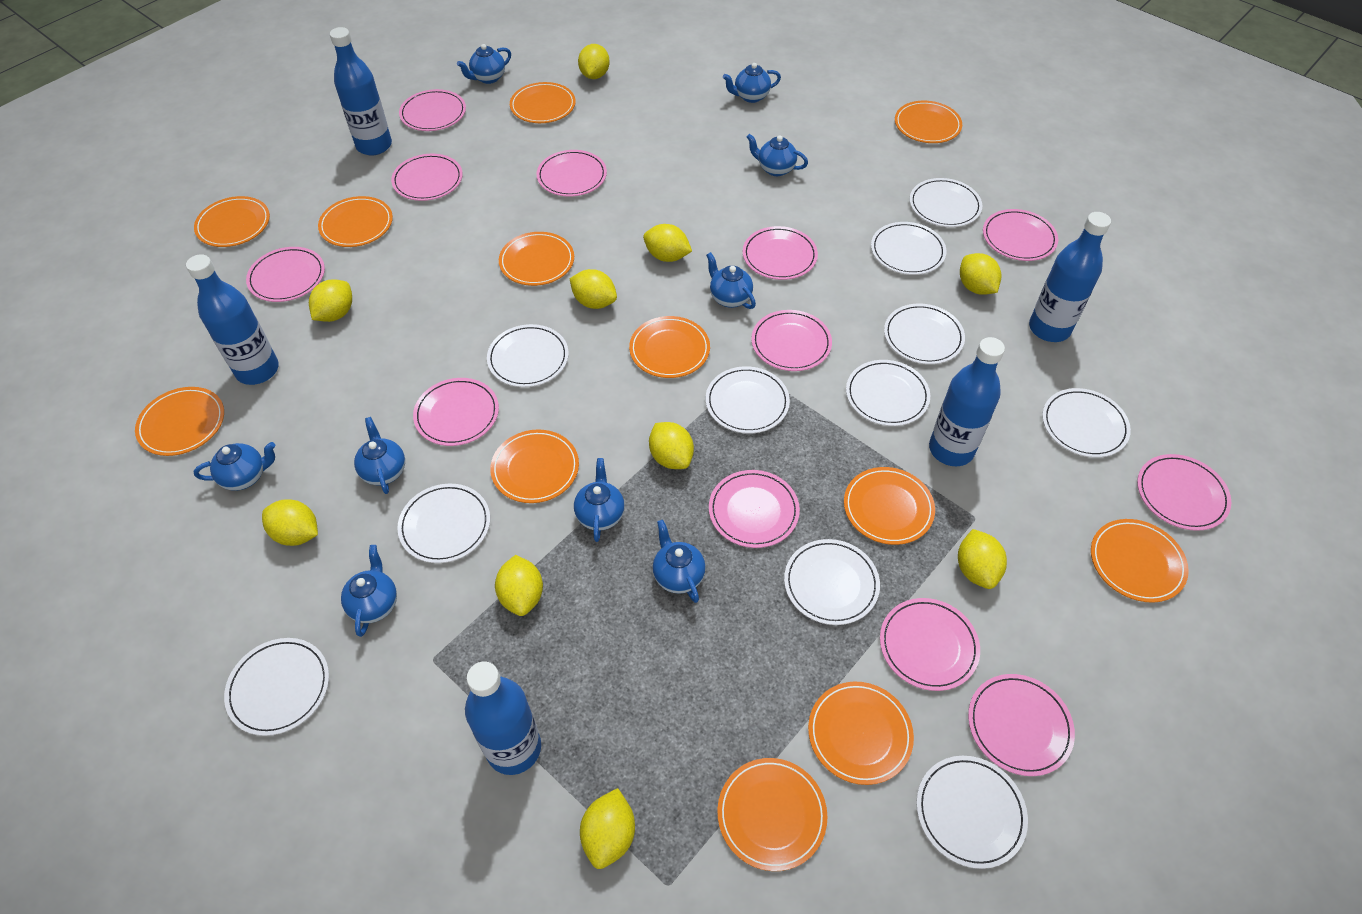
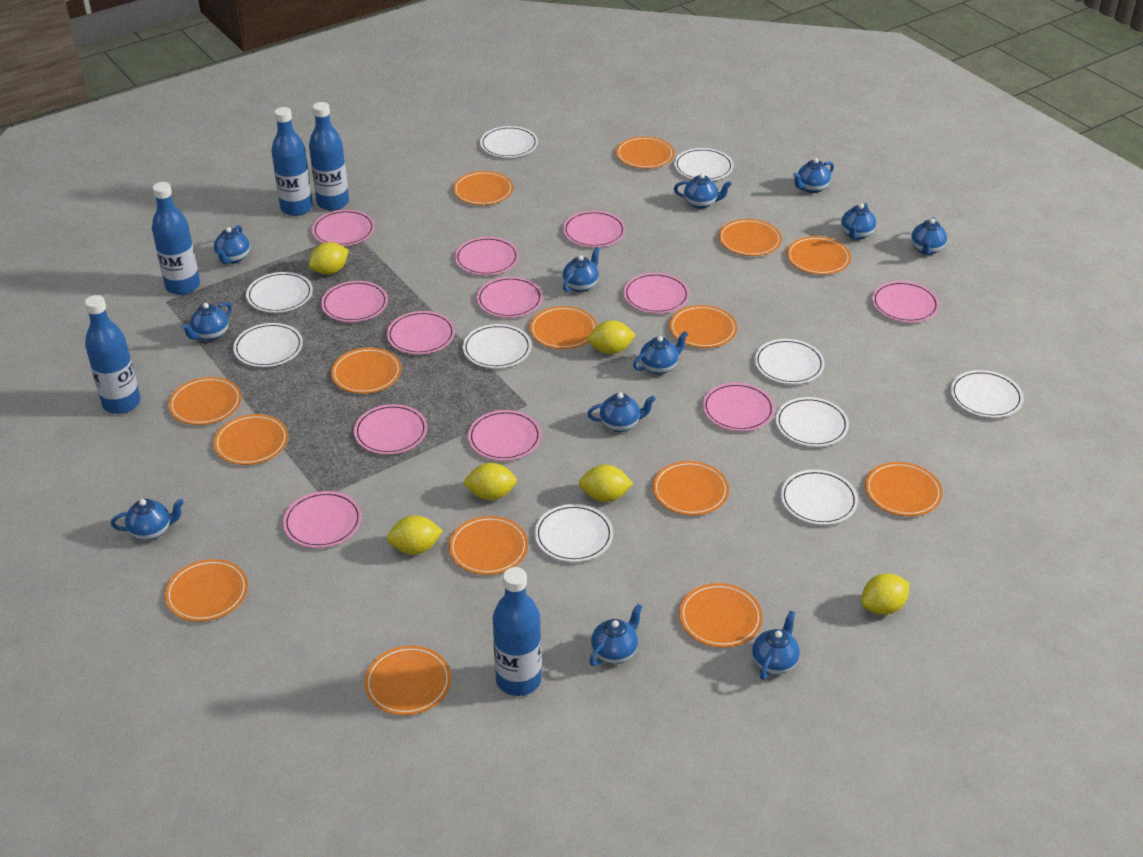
blue teapot: [193,442,275,491] [341,545,397,637] [354,417,405,494] [457,44,511,84] [574,458,625,542] [653,520,706,603] [706,252,756,309] [723,63,781,103] [747,134,808,176] = 9 -> [111,499,184,540] [181,302,232,341] [214,225,250,264] [563,247,600,292] [587,392,656,432] [589,604,643,666] [633,331,688,375] [674,173,732,209] [752,611,800,680] [793,158,834,193] [841,203,876,240] [911,217,947,255] = 12
orange plate: [135,387,224,456] [194,196,270,247] [318,196,393,247] [490,429,579,503] [499,232,574,286] [510,82,576,123] [629,316,710,378] [717,758,827,871] [808,682,914,785] [844,467,935,545] [895,101,962,143] [1091,519,1189,603] = 12 -> [165,559,248,622] [168,377,242,425] [214,414,288,465] [331,348,401,394] [364,645,451,715] [449,516,528,575] [453,171,514,205] [529,306,597,349] [616,136,674,169] [653,461,729,515] [669,305,737,348] [679,583,763,648] [719,219,782,256] [787,236,851,275] [865,462,943,516] = 15
white plate: [224,638,329,736] [397,484,490,563] [487,324,569,387] [706,366,790,434] [784,539,880,625] [846,360,930,426] [871,222,946,275] [884,304,965,364] [909,178,982,227] [916,756,1028,869] [1042,388,1131,458] = 11 -> [233,323,303,367] [246,272,313,313] [463,324,531,368] [480,126,538,158] [535,504,613,562] [674,148,734,181] [755,339,825,384] [776,397,849,447] [781,470,858,525] [950,370,1024,418] = 10
yellow lemon: [262,499,318,546] [309,279,352,322] [495,555,543,616] [570,269,617,309] [578,44,610,79] [580,788,635,869] [643,224,692,262] [649,422,694,469] [958,529,1007,589] [960,253,1001,295] = 10 -> [309,242,349,275] [387,515,443,555] [463,463,517,500] [579,465,633,502] [588,320,636,354] [861,573,909,615] = 6

